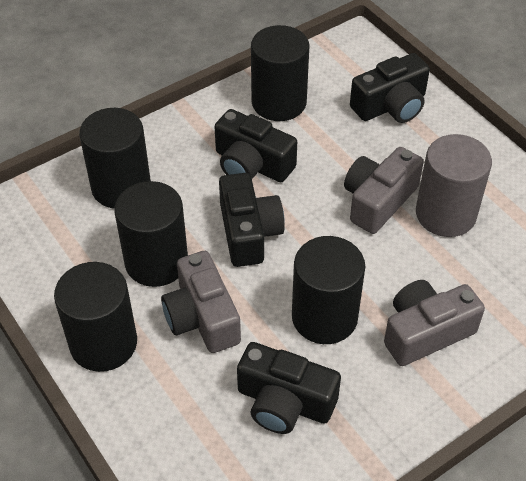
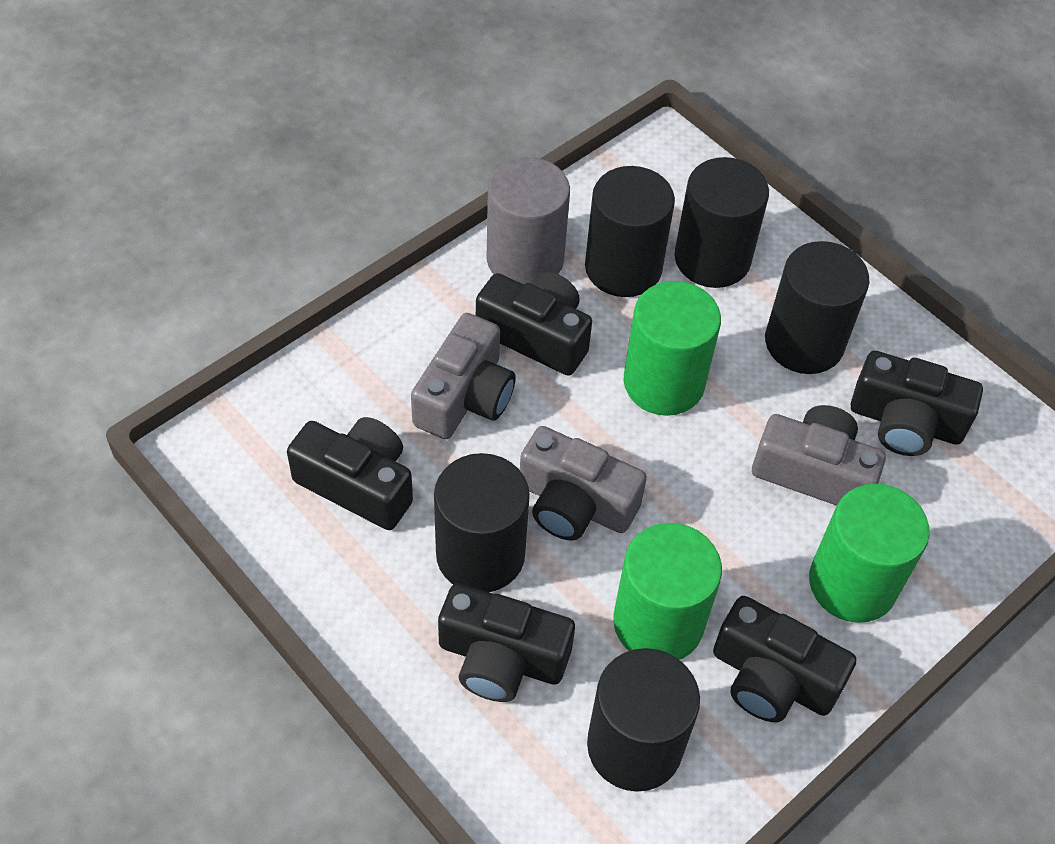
black camera: [215,109,297,182] [219,173,285,267] [237,342,341,434] [350,53,430,123] = 4 -> [287,417,413,530] [438,583,575,702] [476,272,592,376] [713,596,857,722] [851,351,983,456] = 5
green cylinder: none = 0 -> [613,523,722,660] [623,281,721,416] [809,484,930,623] = 3

